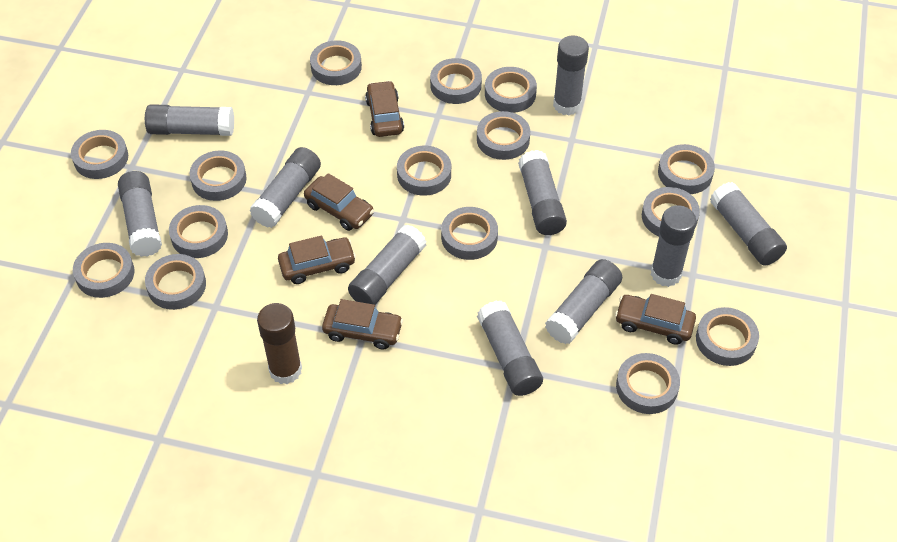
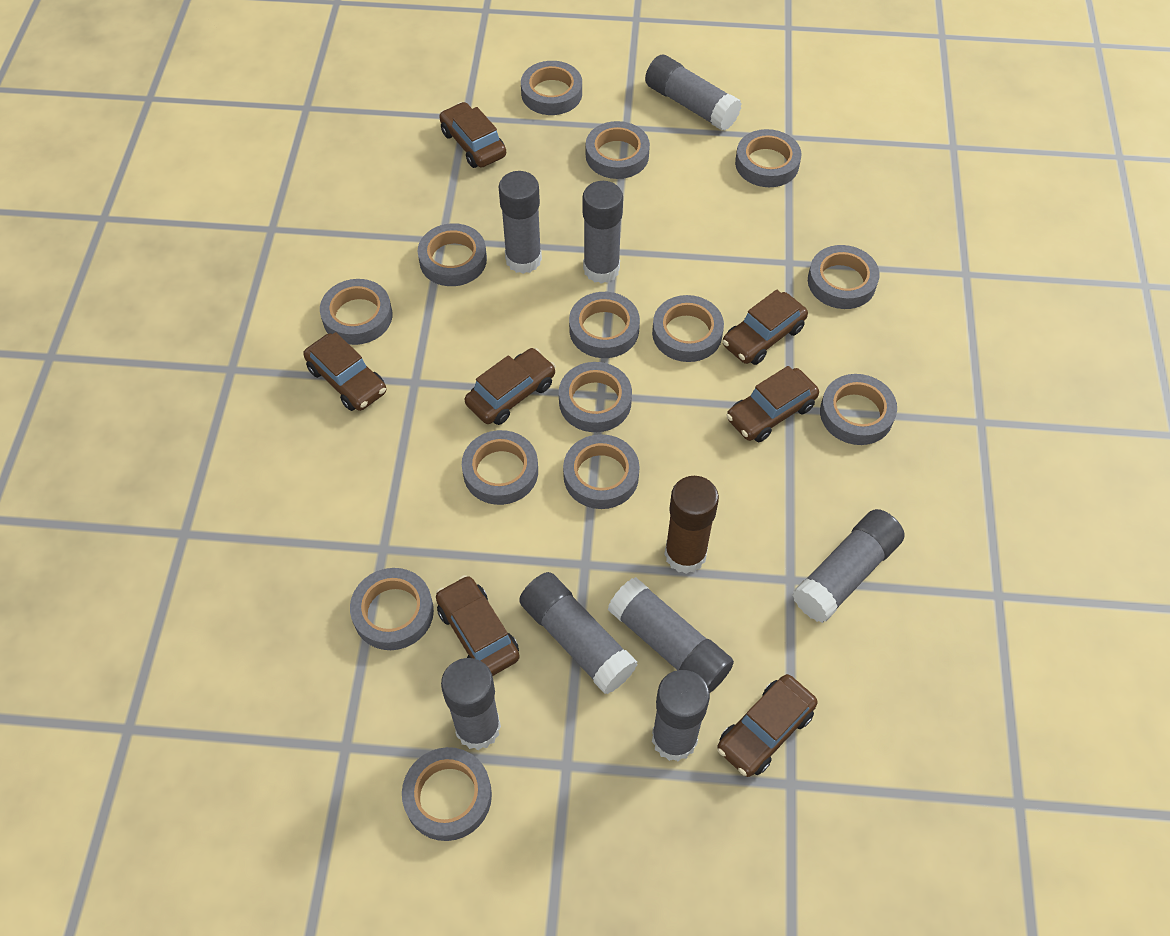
brown car: [278,236,356,284] [304,173,374,231] [322,299,403,350] [365,81,404,137] [615,294,696,345] = 5 -> [303,332,386,411] [436,575,520,676] [439,102,506,168] [465,348,556,425] [717,674,818,777] [722,290,808,365] [726,366,819,442] = 7
grey glue stick: [118,171,162,257] [145,104,234,136] [249,147,321,228] [348,224,427,305] [477,301,543,396] [518,150,567,235] [545,259,622,344] [553,36,589,116] [651,205,696,287] [710,182,787,266] = 10 -> [441,658,501,750] [499,171,542,274] [519,572,637,694] [583,181,623,284] [608,577,734,693] [645,55,742,131] [652,670,710,761] [793,509,905,623] = 8
grey tape: [71,130,128,179] [73,243,134,298] [145,254,206,310] [169,205,228,258] [190,151,247,201] [310,40,362,85] [397,146,451,196] [430,58,482,104] [441,207,498,260] [477,111,530,160] [485,67,537,113] [616,353,680,414] [642,187,700,236] [658,144,715,194] [696,307,759,366] = 15 -> [320,279,392,345] [350,568,434,650] [402,747,492,841] [418,223,487,286] [462,430,538,505] [521,61,582,115] [559,362,632,432] [563,434,640,509] [569,292,640,358] [586,121,650,179] [652,295,724,362] [735,129,801,187] [808,245,880,309] [820,374,897,445] = 14

